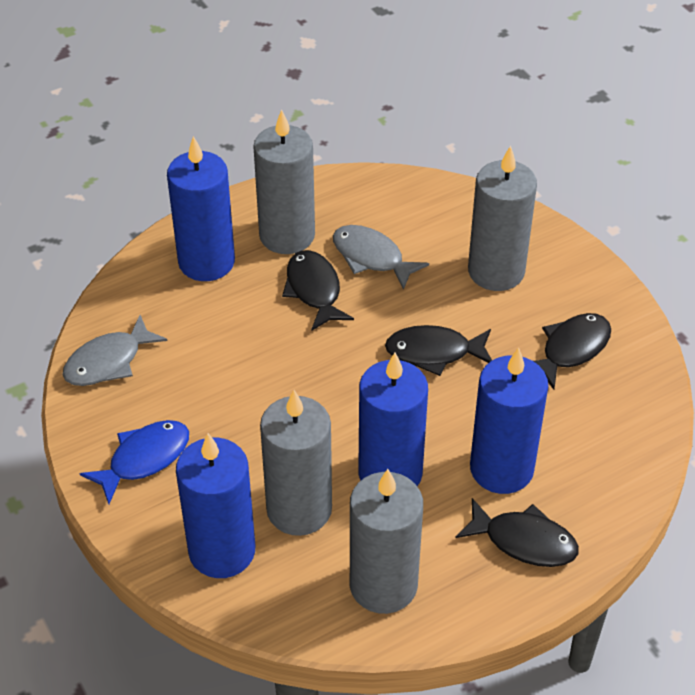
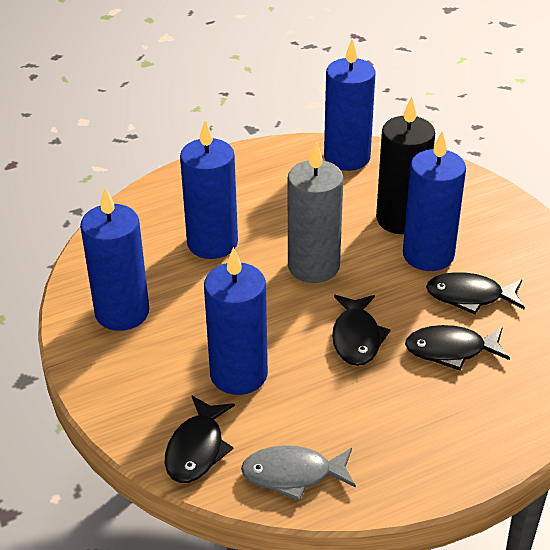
black candle: none = 0 -> [376,97,435,234] = 1
blue candle: [167,136,235,281] [176,433,255,578] [358,353,428,486] [470,347,548,494] = 4 -> [80,187,149,331] [180,120,238,259] [204,247,268,395] [324,38,376,171] [403,131,466,271] = 5
blue fish: [80,420,189,504] = 1 -> none = 0
grey candle: [253,109,315,254] [260,390,332,536] [350,469,423,614] [468,146,537,291] = 4 -> [288,142,344,283] = 1
grey fish: [63,315,167,386] [333,225,429,290] = 2 -> [241,445,356,501] = 1

